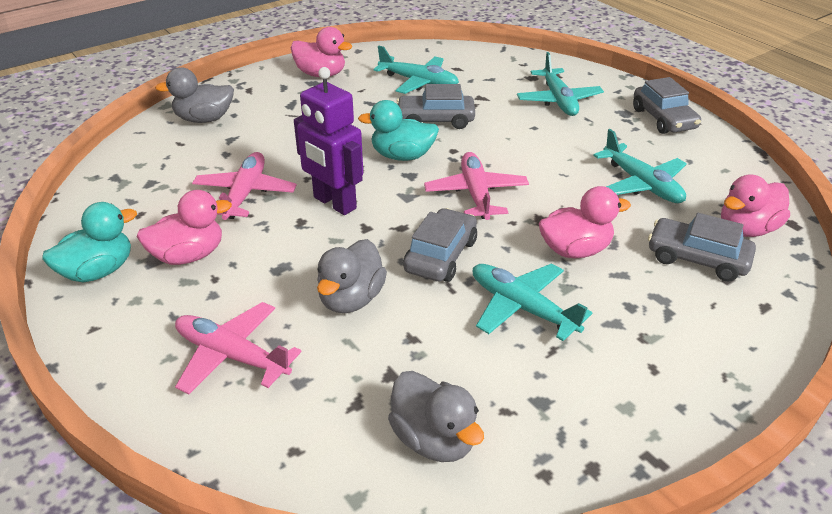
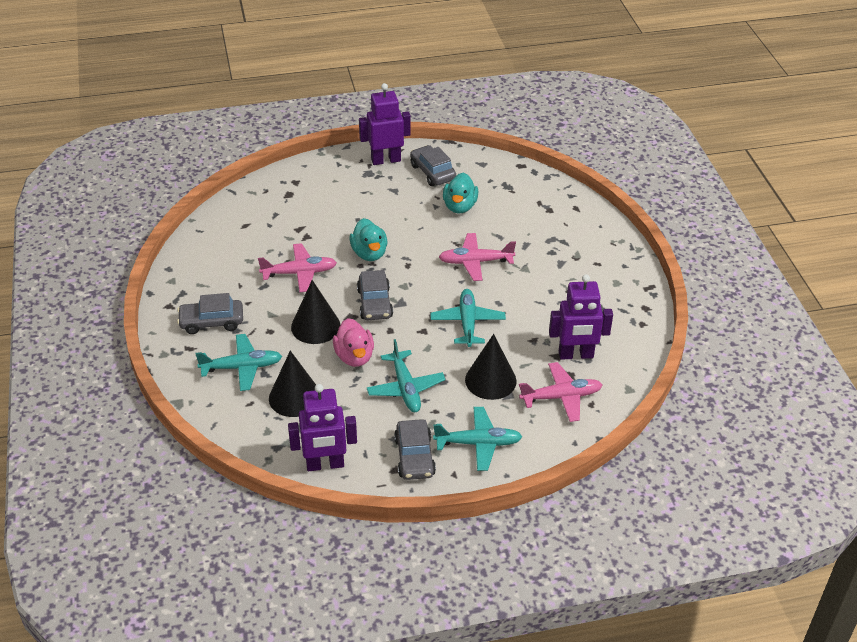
black cone: none = 0 -> [269,351,316,417] [291,280,340,344] [465,334,517,400] = 3
grey duck: [155,67,234,123] [317,239,387,313] [388,371,484,462] = 3 -> none = 0
pink duck: [136,190,232,265] [291,27,352,77] [539,186,631,258] [721,174,790,237] = 4 -> [333,318,374,367] = 1
purple robot: [294,67,363,215] = 1 -> [288,384,357,471] [359,83,411,165] [549,274,613,360] = 3

